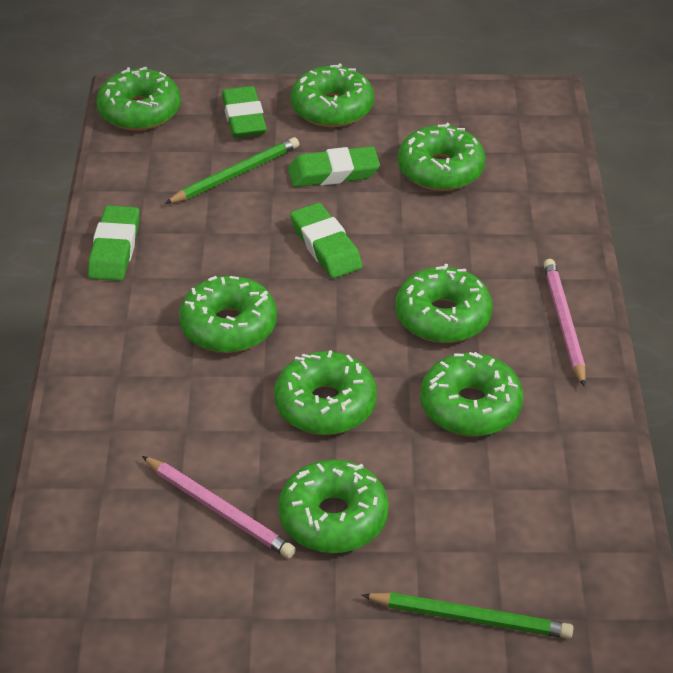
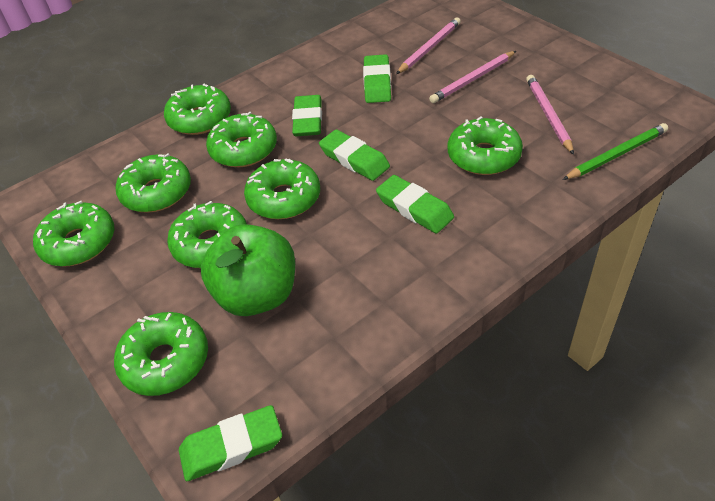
green apple: none = 0 -> [201,224,295,316] = 1
green eraser: [88,205,140,281] [222,86,267,138] [288,146,380,187] [290,203,363,278] = 4 -> [179,405,282,481] [292,95,322,136] [319,130,390,181] [363,54,391,103] [376,175,454,234] = 5
green pencil: [165,137,299,204] [362,592,574,639] = 2 -> [562,123,668,180] = 1
pink pencil: [142,456,296,558] [543,259,586,387] = 2 -> [396,17,461,74] [429,51,516,103] [526,75,574,155] = 3

